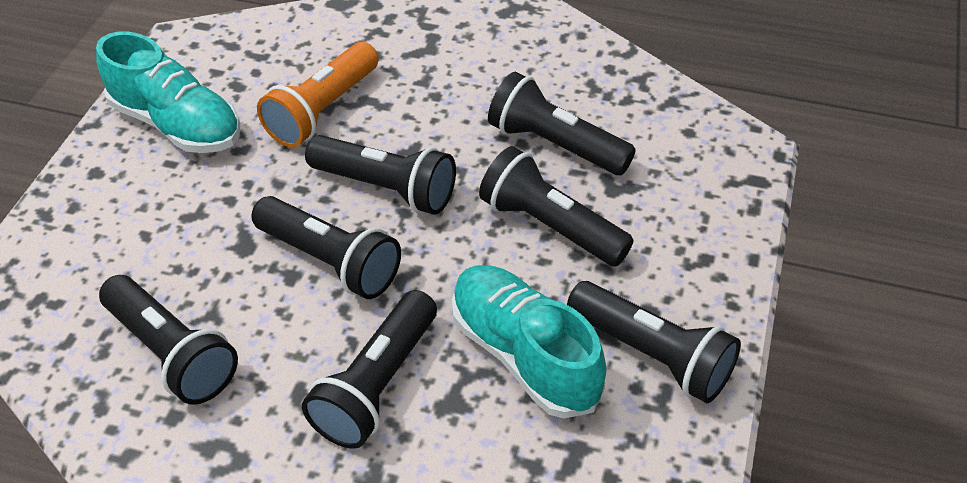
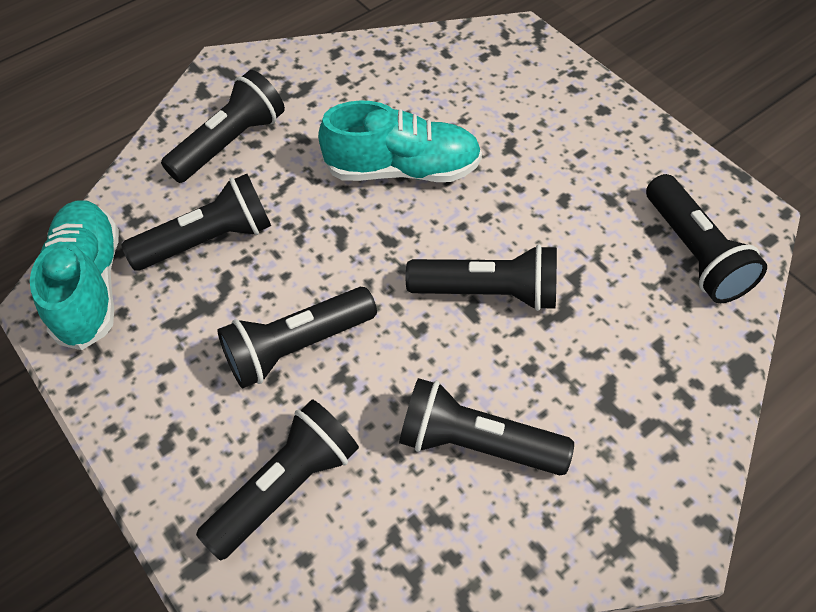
orange flashlight: [257,42,379,147] = 1 -> none = 0

